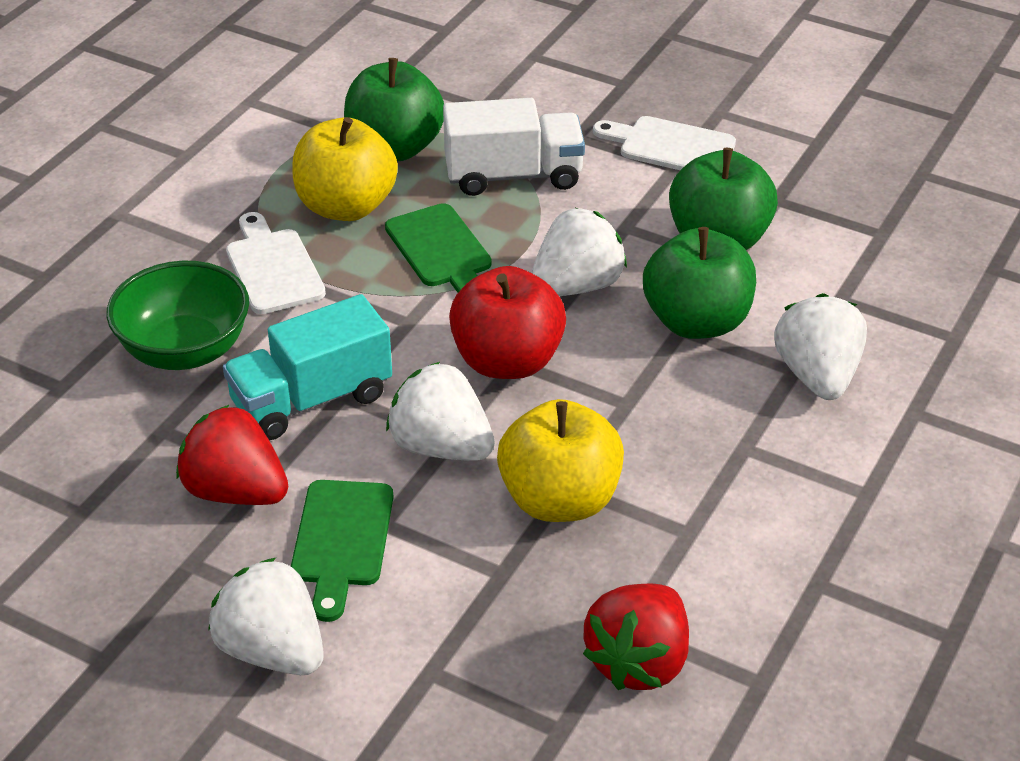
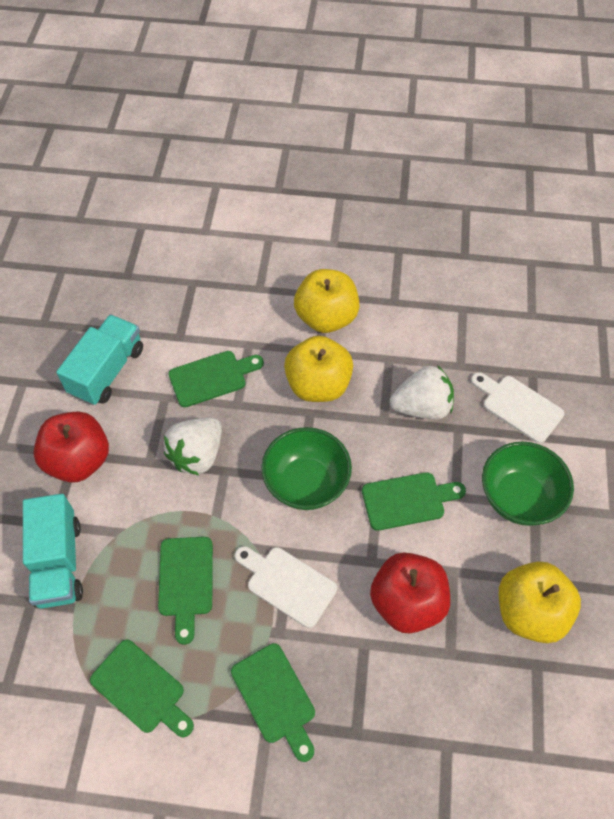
green apple: [344,58,444,161] [643,227,756,339] [669,148,778,250] = 3 -> none = 0
green bowl: [107,261,249,370] = 1 -> [261,427,352,510] [482,442,574,526] = 2
green cutting board: [291,480,394,622] [385,203,492,293] = 2 -> [90,639,194,737] [158,537,213,645] [168,351,264,407] [231,643,315,762] [362,472,466,531] = 5
red apple: [449,266,566,379] = 1 -> [34,412,109,483] [370,552,450,633] = 2
red strawberry: [176,405,288,505] [583,584,689,690] = 2 -> none = 0
turquoise truck: [223,294,392,440] = 1 -> [23,494,83,609] [56,315,143,405] = 2
white strawberry: [208,557,324,675] [386,362,495,461] [531,208,627,296] [774,293,867,400] = 4 -> [164,418,222,475] [390,365,454,420] = 2
white truck: [443,98,585,196] = 1 -> none = 0
yellow apple: [292,117,398,221] [497,399,624,522] = 2 -> [284,336,353,402] [294,269,359,333] [499,561,581,643] = 3

